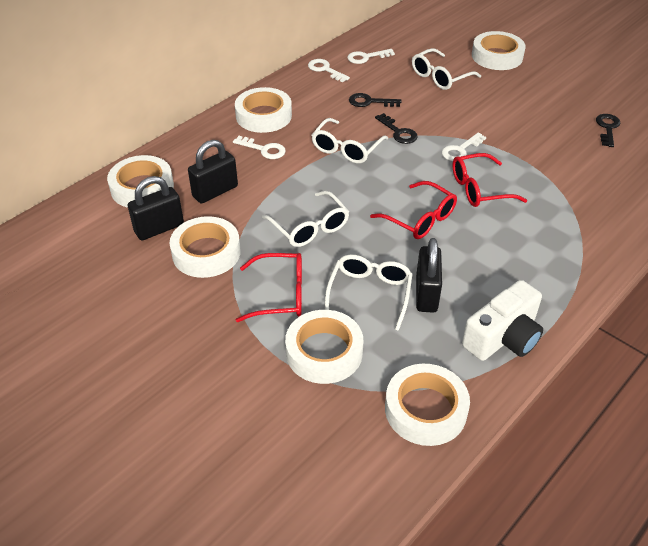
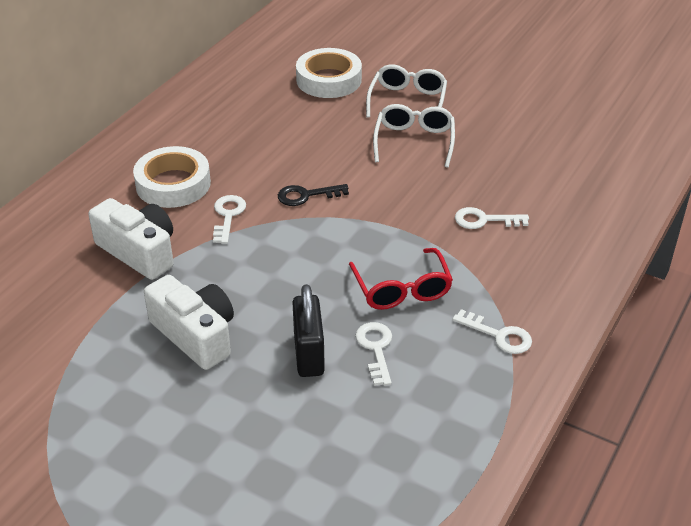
black key: [349,93,401,107] [375,113,418,144] [596,114,620,147] = 3 -> [278,184,349,206] = 1
black padlock: [128,176,184,240] [188,140,238,203] [416,238,442,313] = 3 -> [292,284,325,377] = 1
red glasses: [236,253,302,322] [370,181,457,239] [452,153,528,207] = 3 -> [349,248,453,310] = 1
white camera: [462,280,543,361] = 1 -> [88,198,174,280] [144,275,234,370] = 2
white glasses: [262,191,349,247] [311,118,388,164] [325,255,412,331] [412,48,481,90] = 4 -> [366,64,447,118] [373,104,455,168] = 2
white tape: [107,155,174,208] [169,216,241,278] [235,87,292,133] [285,310,363,384] [385,364,470,446] [472,31,526,70] = 6 -> [133,146,211,208] [296,48,362,98] = 2

